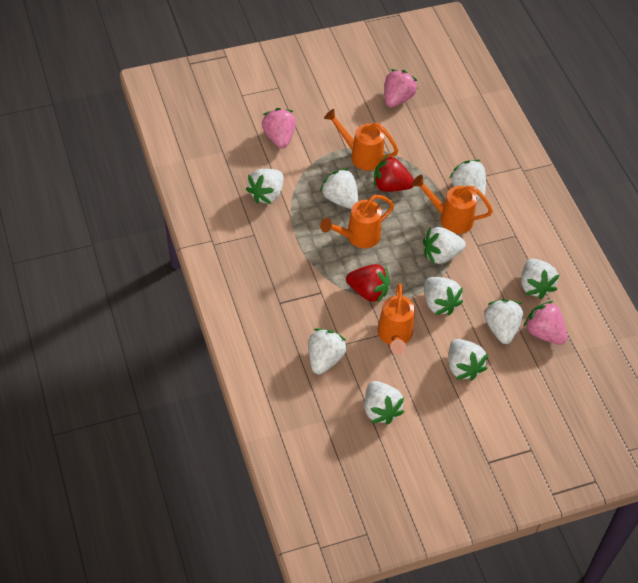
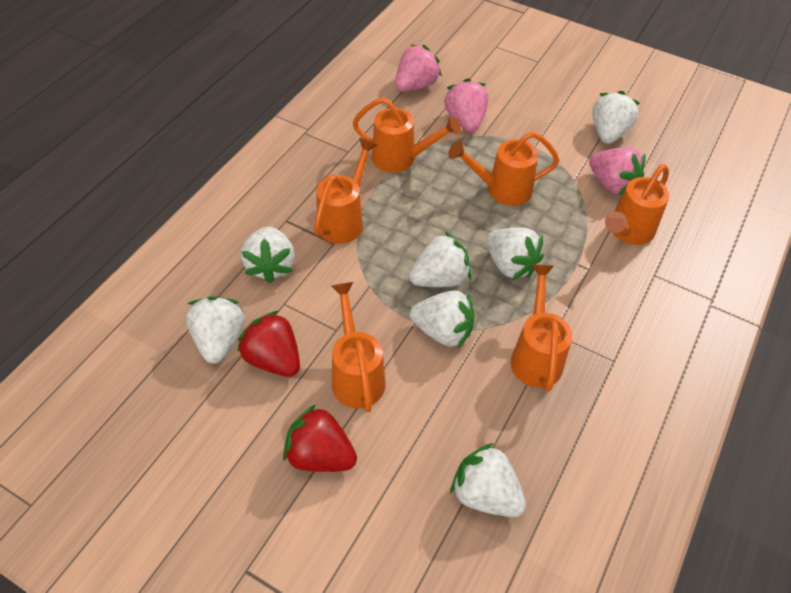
orange watering can: [320,195,394,248] [324,109,398,171] [377,284,415,354] [412,175,493,234] = 4 -> [314,138,377,244] [331,282,386,412] [352,97,461,173] [448,131,559,206] [511,265,572,391] [605,164,669,245] = 6
white strawberry: [246,169,283,204] [308,329,347,374] [320,168,358,209] [365,381,404,425] [423,227,466,265] [424,277,463,315] [449,160,486,200] [449,339,488,381] [484,299,523,344] [521,259,559,299] = 10 -> [186,296,244,364] [241,227,295,283] [409,232,471,287] [410,290,475,349] [450,443,526,517] [486,227,544,280] [593,91,640,144] = 7

